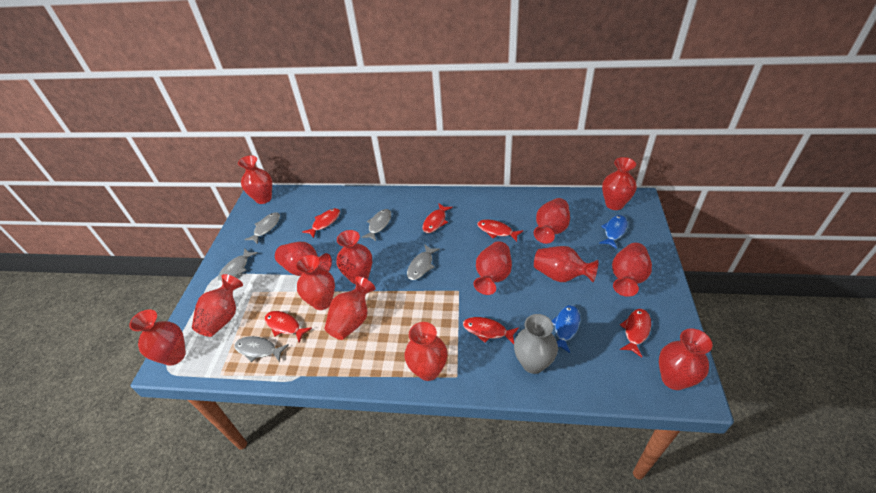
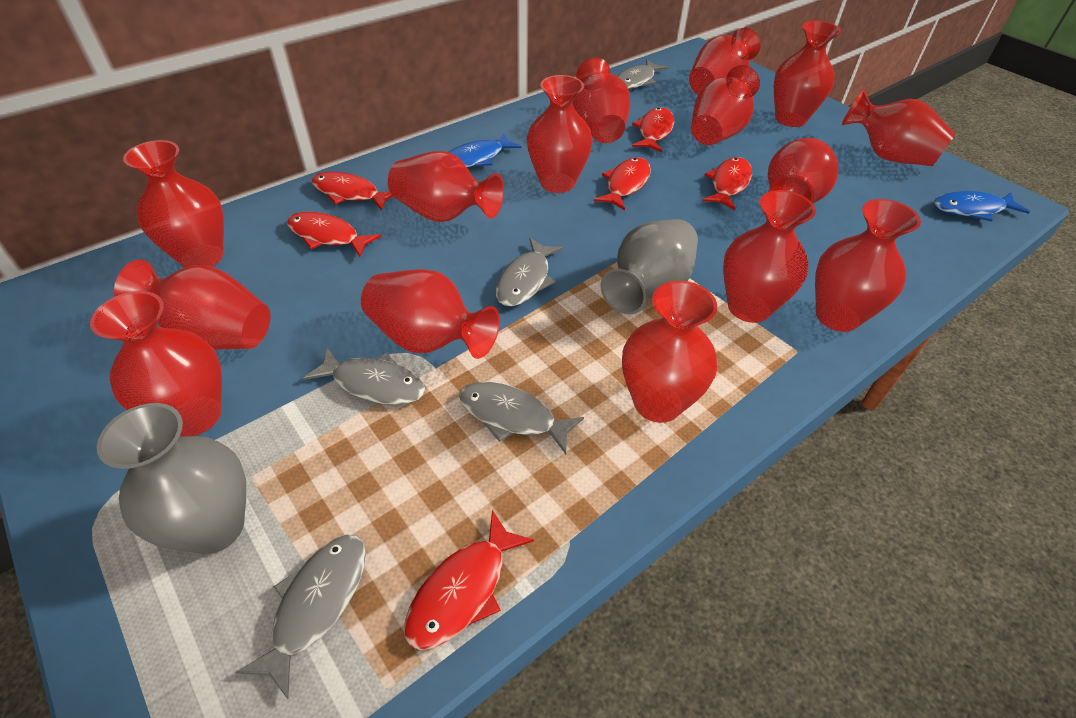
grey vase: [514,314,558,374] = 1 -> [97,403,246,554] [601,219,698,314] = 2
red vase: [129,309,186,366] [192,274,243,337] [238,155,272,204] [275,242,332,276] [295,255,335,310] [324,277,376,340] [336,230,372,284] [404,322,447,381] [474,241,512,295] [534,198,570,244] [534,246,599,282] [602,157,637,210] [612,243,652,297] [659,328,712,390] = 14 -> [90,291,222,437] [114,260,271,350] [123,140,224,268] [361,269,500,359] [388,151,504,222] [527,75,593,193] [573,58,630,143] [622,281,717,423] [689,28,760,94] [691,65,760,145] [723,190,816,323] [768,138,838,203] [774,21,841,127] [815,199,921,332] [842,90,956,166] = 15

